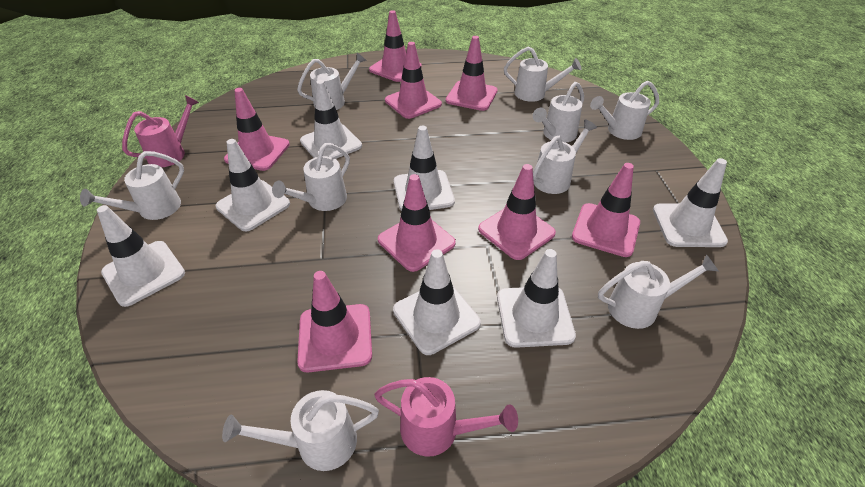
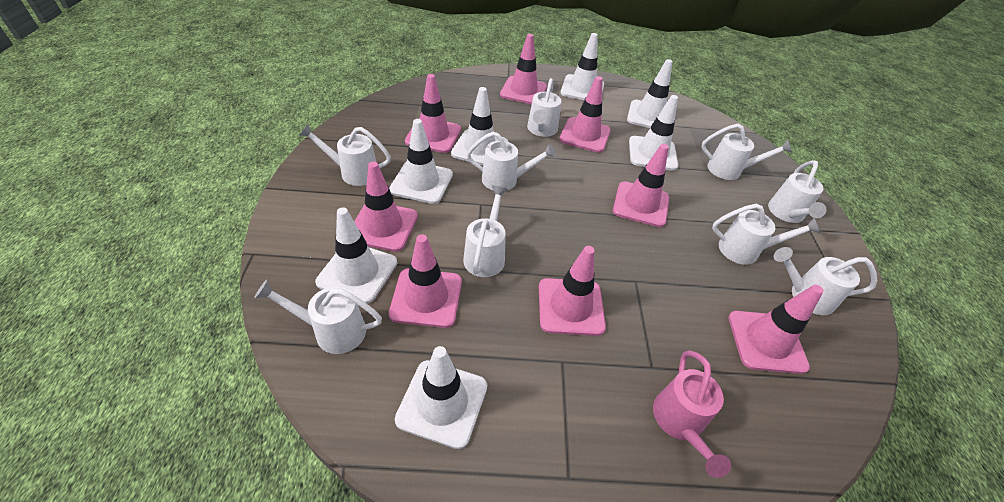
pink watering can: [122,95,199,167] [374,377,518,457] = 2 -> [653,351,731,478] = 1

